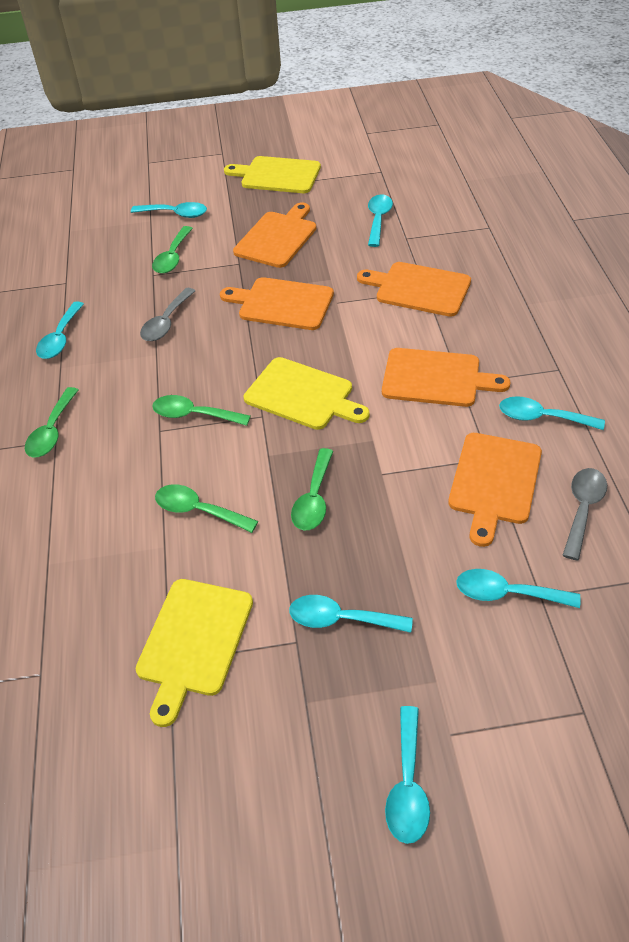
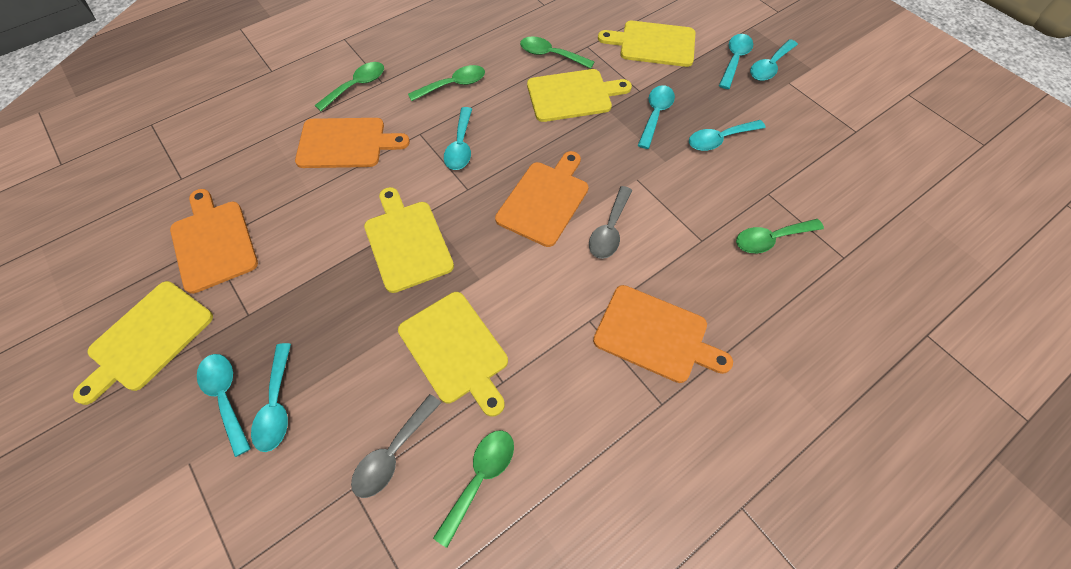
orange cutting board: [220,277,334,330] [233,202,316,268] [357,262,471,317] [382,348,511,407] [448,433,542,547] = 5 -> [170,189,258,294] [295,118,410,168] [495,151,589,247] [593,285,733,383] = 4
yellow cutting board: [135,579,253,727] [224,156,321,193] [244,357,370,430] = 3 -> [73,281,213,405] [364,187,454,293] [398,292,508,417] [527,69,632,122] [598,21,695,67] = 5

